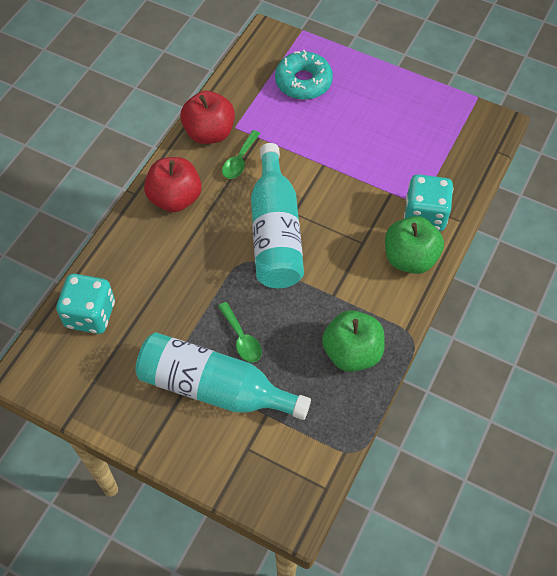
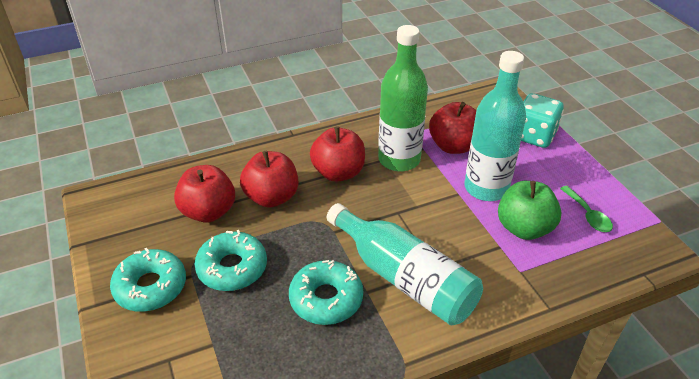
green apple: [322,310,385,372] [385,216,444,274] = 2 -> [498,181,562,240] = 1
green bottle: none = 0 -> [378,25,428,172] = 1
green spoon: [218,302,262,362] [222,130,260,179] = 2 -> [560,186,613,232] = 1
red apple: [144,157,202,212] [180,91,235,144] = 2 -> [174,165,235,223] [240,151,298,208] [310,126,365,182] [429,102,476,154] = 4
turquoise dice: [56,274,115,334] [404,174,454,231] = 2 -> [521,93,564,148] = 1
turquoise donut: [275,50,333,100] = 1 -> [110,248,186,312] [194,230,267,291] [289,260,363,325] = 3

